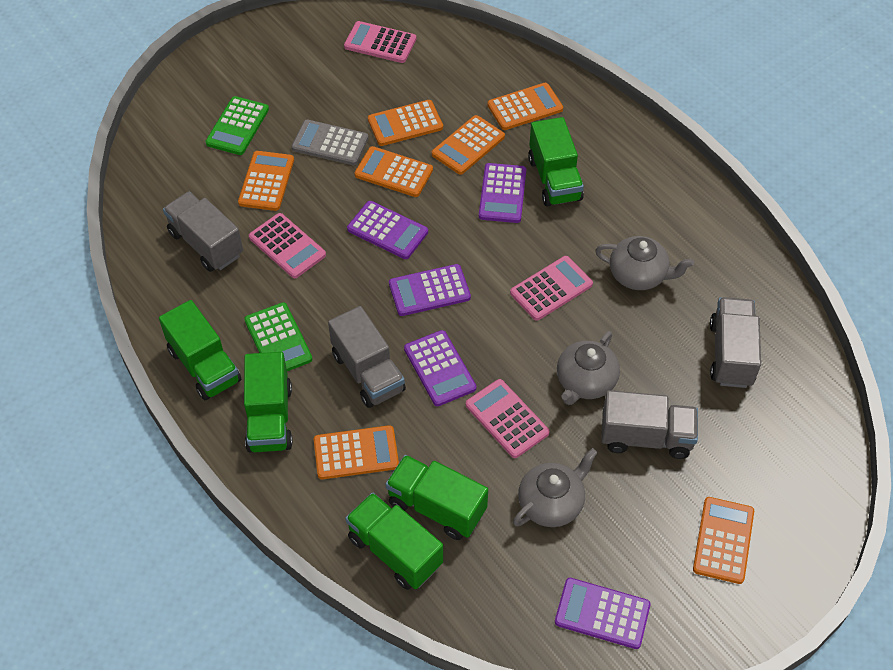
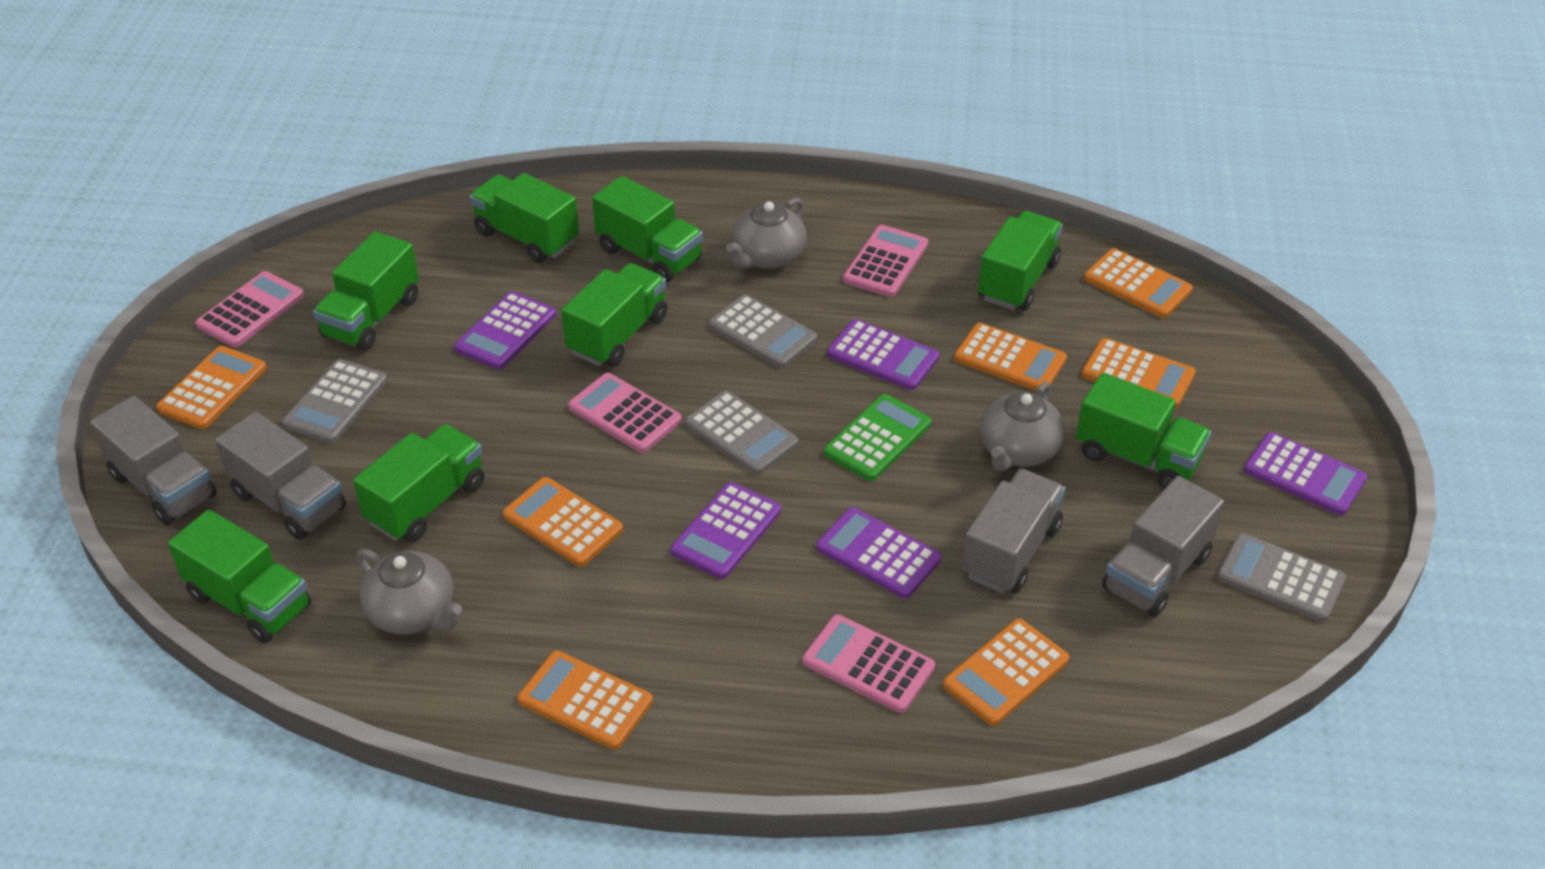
green calculator: [206,96,269,155] [244,302,313,371] = 2 -> [824,394,931,481] = 1
green truck: [159,300,241,401] [244,352,293,452] [345,493,443,590] [386,455,488,540] [528,117,584,207] = 5 -> [168,509,311,643] [313,231,419,351] [353,424,484,542] [469,173,579,263] [561,263,667,367] [592,176,703,282] [978,211,1063,310] [1076,373,1212,489] = 8
grey calculator: [292,120,368,165] = 1 -> [282,359,388,443] [685,391,798,475] [709,294,817,368] [1217,533,1346,622] = 4

